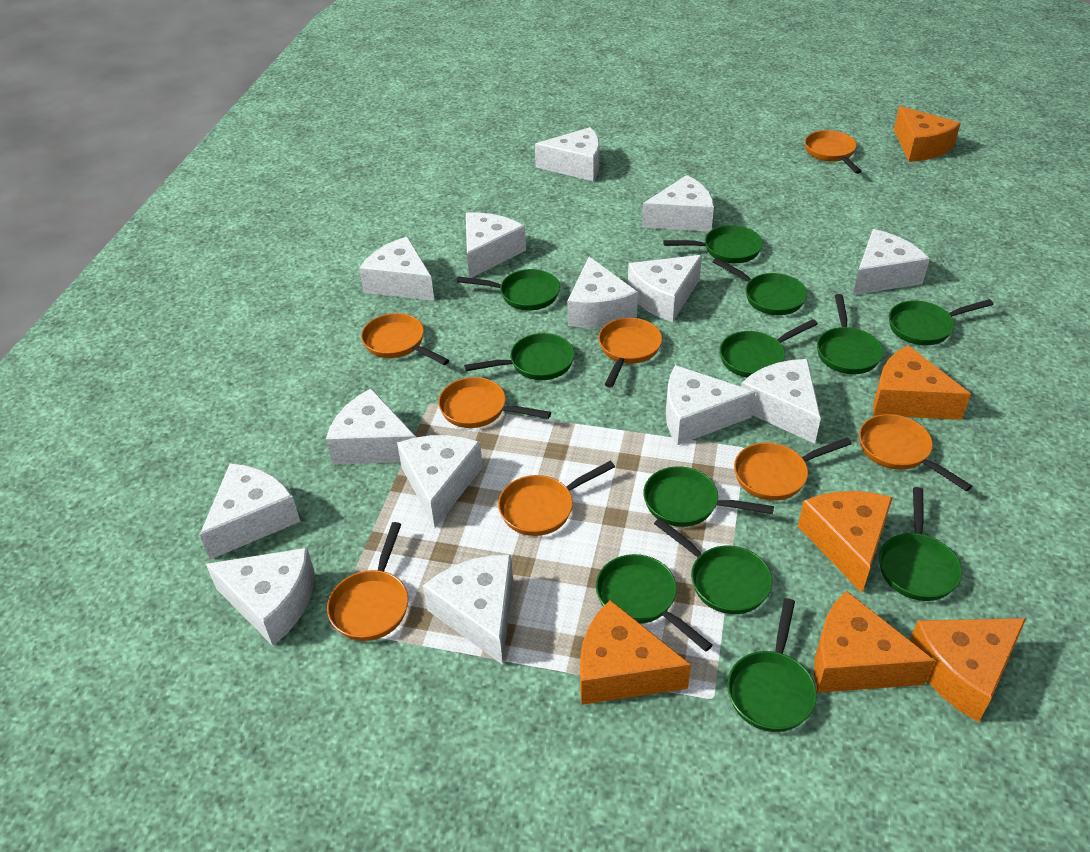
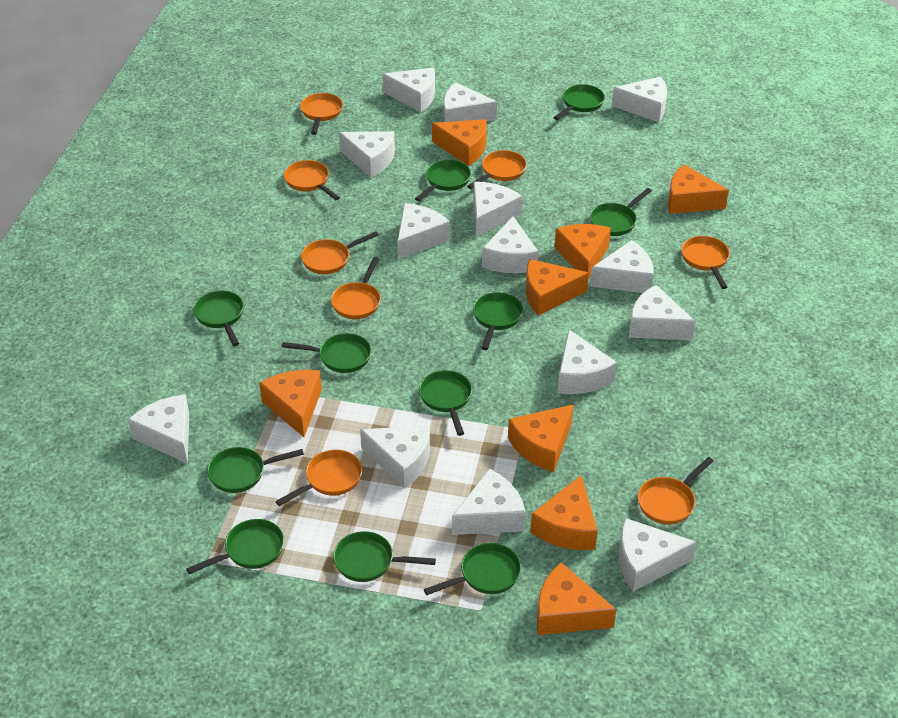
green pan: [457,269,560,311] [464,333,575,380] [596,554,713,652] [643,466,774,527] [654,518,772,614] [663,225,763,263] [713,258,807,315] [720,319,818,378] [727,598,817,732] [817,294,883,374] [879,487,962,601] [889,299,994,345] = 12 -> [186,519,284,574] [193,291,244,346] [207,447,304,493] [282,333,371,373] [333,531,436,582] [415,160,471,201] [419,370,472,436] [424,543,521,595] [473,292,523,350] [554,84,605,120] [590,188,652,236] = 11
orange cheese: [580,600,691,705] [798,491,893,593] [814,591,935,693] [873,345,971,420] [894,106,961,162] [910,618,1026,722] = 6 -> [259,370,322,437] [432,119,487,166] [508,404,574,472] [526,259,589,316] [531,475,598,550] [537,563,616,635] [555,224,611,280] [668,165,729,214] = 8

